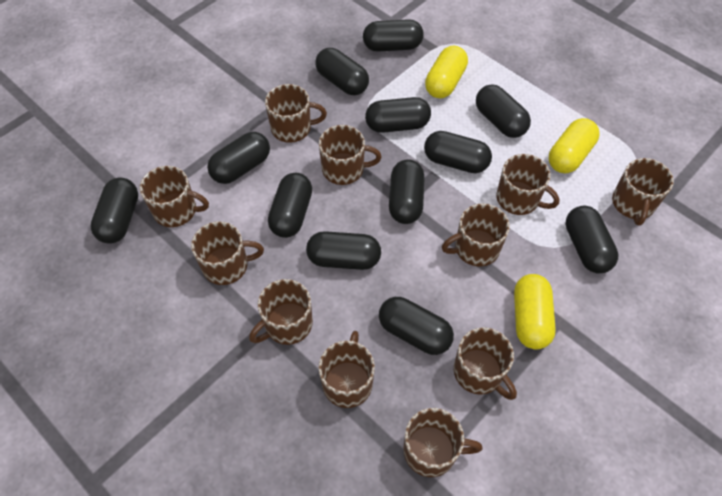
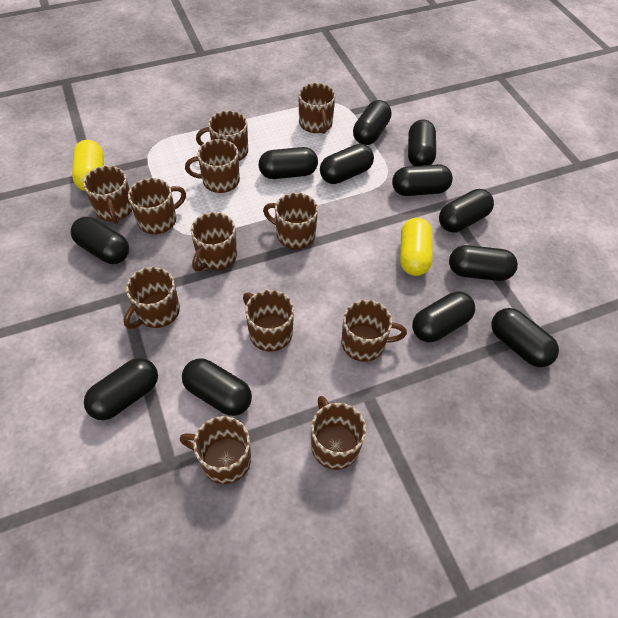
brown mug: [140,166,209,227] [191,221,264,285] [249,279,313,345] [265,84,327,143] [318,331,375,408] [319,125,382,185] [404,408,482,477] [442,204,510,266] [454,327,517,400] [496,154,559,215] [612,158,674,226] = 11 -> [83,166,132,224] [124,267,180,329] [128,178,186,234] [180,416,251,484] [185,139,240,193] [191,212,237,272] [196,111,248,161] [243,290,294,352] [263,193,318,249] [298,83,335,134] [311,396,366,470] [341,300,407,362] = 12
yellow capsule: [425,46,468,98] [514,274,556,349] [549,118,599,173] = 3 -> [72,140,104,191] [400,218,432,276] = 2

